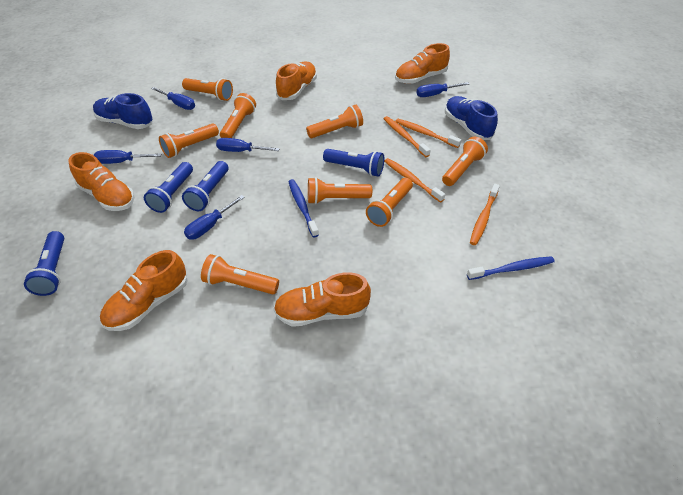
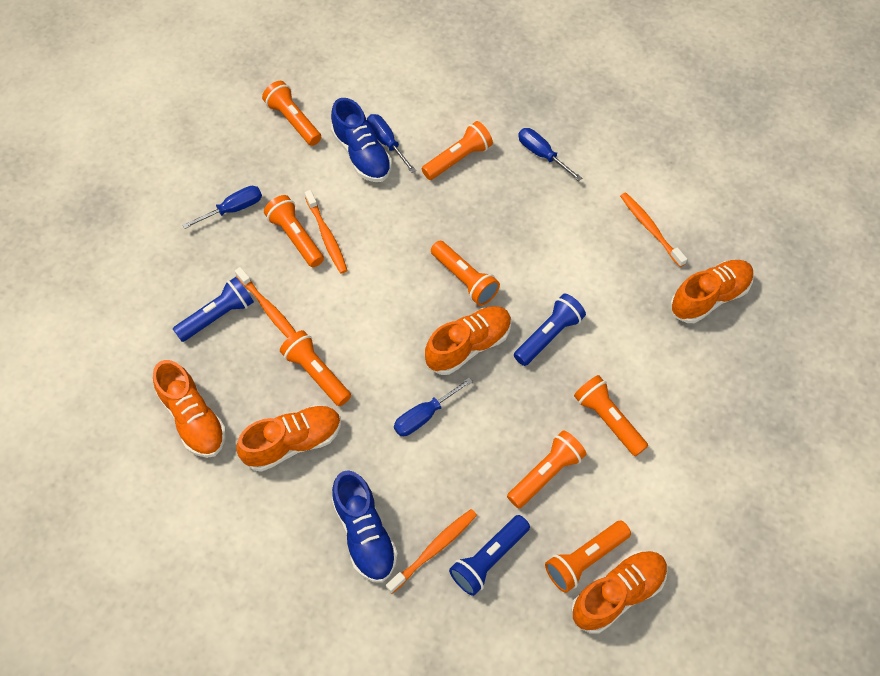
blue flashlight: [24,231,64,296] [144,162,193,213] [182,161,228,211] [323,149,384,177] = 4 -> [173,277,254,342] [449,515,530,596] [514,294,586,366] = 3
blue screwdriver: [94,150,161,164] [151,87,195,110] [184,195,245,239] [216,138,280,152] [416,82,469,97] = 5 -> [182,186,262,229] [367,114,416,173] [394,378,473,436] [518,128,582,181] = 4
blue toothbrush: [288,179,319,237] [467,256,555,280] = 2 -> none = 0

